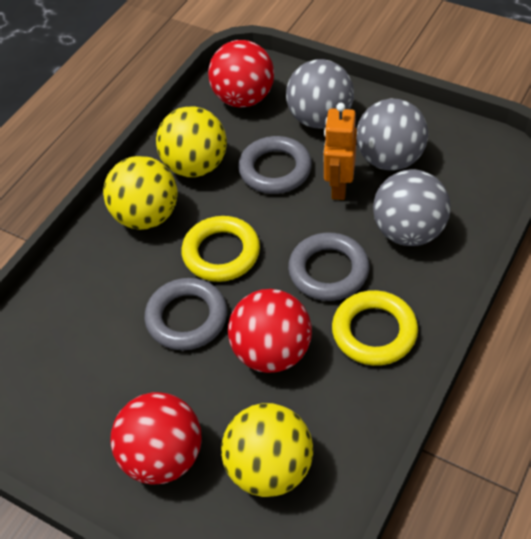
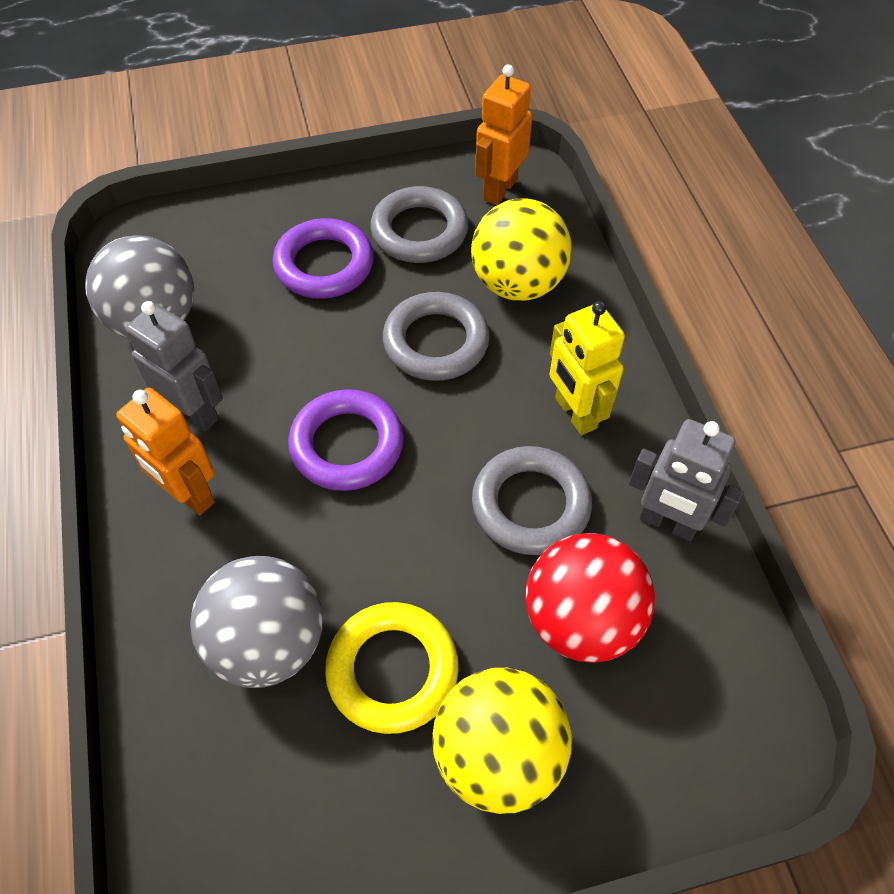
grey ball: [286,59,354,128] [357,99,428,171] [373,169,451,246] = 3 -> [85,235,194,338] [190,556,323,688] = 2
grey robot: none = 0 -> [126,301,223,432] [629,419,744,541] = 2
orange robot: [323,103,357,200] = 1 -> [116,388,215,515] [475,64,532,205] = 2
purple ring: none = 0 -> [273,218,374,299] [288,389,404,491] = 2
red ball: [110,392,201,484] [208,40,274,107] [228,289,312,373] = 3 -> [525,533,655,663] = 1
yellow ball: [103,156,178,230] [156,106,227,177] [221,403,313,497] = 3 -> [432,668,572,814] [471,199,572,301] = 2
yellow ring: [181,216,260,282] [332,290,418,366] = 2 -> [325,602,458,734] = 1
yellow robot: none = 0 -> [549,301,625,435] = 1

